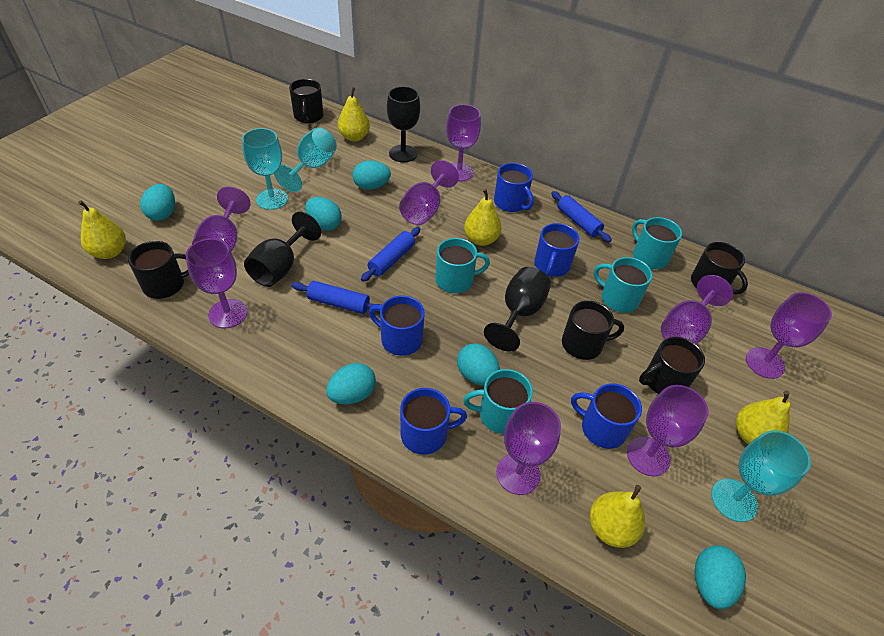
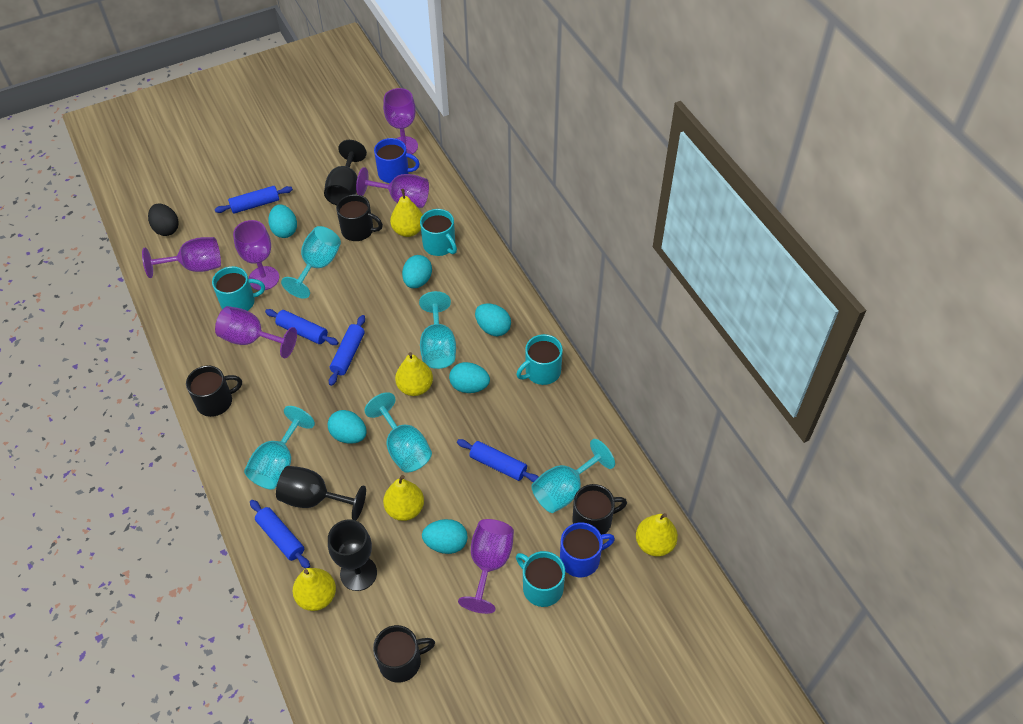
black egg: none = 0 -> [148,204,179,236] = 1
black mug: [128,241,189,299] [289,79,323,123] [562,301,624,360] [639,337,705,394] [691,242,748,295] = 5 -> [186,365,242,417] [336,195,383,241] [373,625,435,683] [573,484,627,535] = 4
blue mug: [369,295,425,356] [400,388,467,455] [494,163,534,212] [534,223,579,277] [571,383,642,449] = 5 -> [374,138,420,183] [560,522,615,577] = 2
blue rolling pin: [292,281,381,314] [361,227,420,282] [551,191,612,242] = 3 -> [215,186,293,214] [250,500,310,568] [265,309,339,345] [329,315,365,386] [457,439,538,482] = 5
purple goblet: [186,238,247,328] [192,186,250,252] [399,160,459,225] [446,104,481,181] [496,402,561,495] [627,385,709,476] [661,275,733,345] [746,292,832,379] = 8 -> [142,237,221,278] [215,306,297,358] [233,220,279,290] [356,167,429,208] [383,88,418,154] [458,519,514,614] = 6
turquoise goblet: [242,128,288,210] [274,127,337,192] [711,430,811,522] = 3 -> [244,406,315,489] [281,226,341,299] [365,392,432,473] [419,291,456,369] [531,439,615,513] = 5

